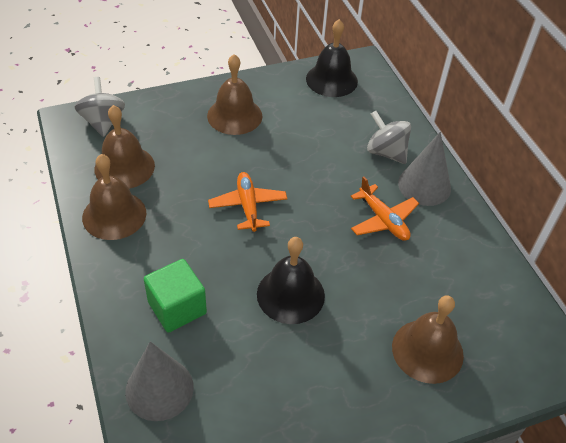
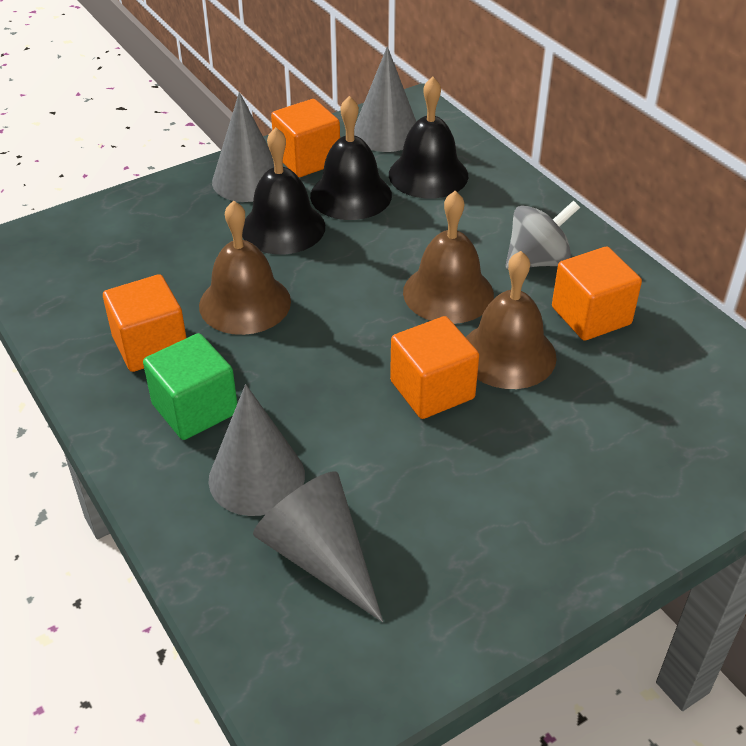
black bell: [257,237,325,324] [306,19,358,97] = 2 -> [242,127,325,254] [310,96,392,220] [389,77,468,199] = 3
brown bell: [82,154,146,240] [94,105,155,189] [207,54,262,135] [392,295,464,384] = 4 -> [199,200,291,335] [403,191,494,324] [466,251,557,389] = 3
grey cone: [125,341,194,421] [398,132,451,206] = 2 -> [208,384,305,516] [212,92,274,202] [253,471,383,622] [354,46,416,152] = 4
grey spinning top: [75,77,125,137] [367,111,411,164] = 2 -> [505,200,580,269] = 1
orange cube: none = 0 -> [103,274,186,372] [271,99,340,177] [390,316,479,419] [552,247,642,341] = 4
orange plane: [208,172,287,232] [350,176,419,241] = 2 -> none = 0

